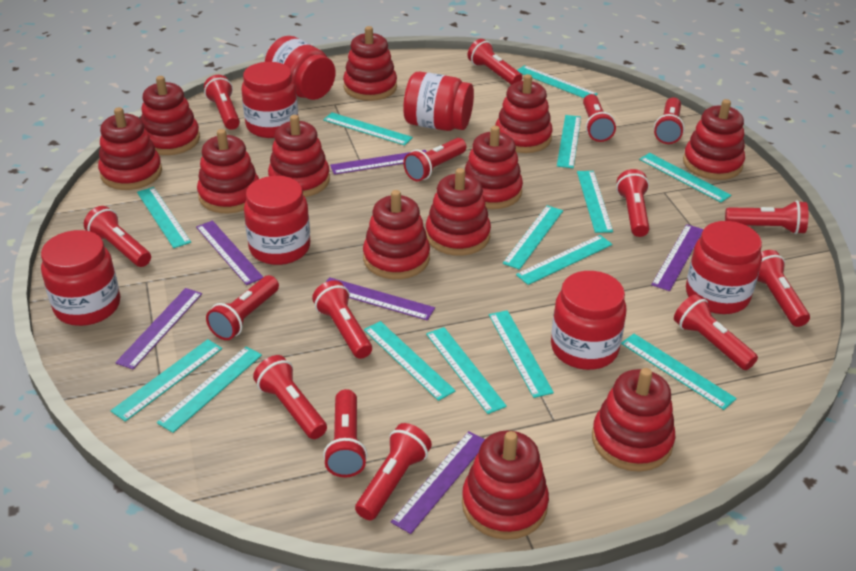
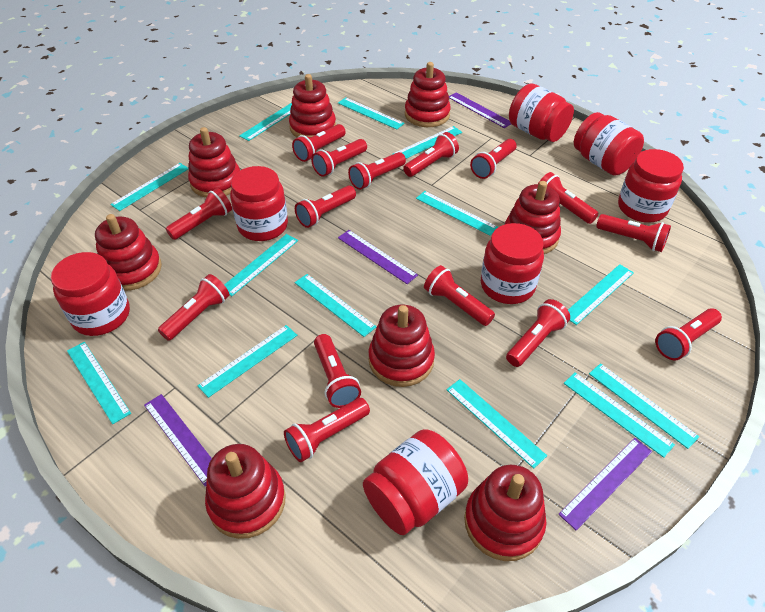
purple ruler: [115,288,202,369] [196,221,263,285] [326,277,435,320] [330,150,427,175] [391,431,485,534] [651,224,704,291] = 6 -> [144,394,212,486] [338,230,418,284] [449,92,511,128] [558,438,652,530] = 4
red stacking toy: [98,107,162,190] [141,76,200,155] [197,129,259,213] [268,115,330,197] [343,26,397,101] [363,190,430,279] [426,168,491,256] [462,431,549,540] [465,126,523,209] [495,74,553,153] [592,368,675,472] [683,99,745,180] = 12 -> [95,214,162,291] [188,127,240,198] [205,444,286,539] [289,74,336,138] [369,305,435,387] [405,62,451,127] [464,465,546,561] [505,181,561,254] = 8
turquoise ruler: [111,339,222,422] [137,187,191,248] [157,346,262,433] [323,113,413,146] [364,321,456,401] [426,327,507,414] [489,310,554,398] [503,205,563,270] [516,235,612,285] [517,65,598,98] [557,115,581,168] [577,171,613,233] [621,334,737,410] [639,153,731,202] = 14 -> [67,342,131,424] [110,163,189,211] [197,325,297,398] [224,234,298,296] [239,103,292,141] [295,274,376,337] [338,97,405,130] [392,126,462,159] [416,191,498,236] [446,379,547,469] [564,372,675,458] [568,264,634,325] [589,363,699,449] = 13

